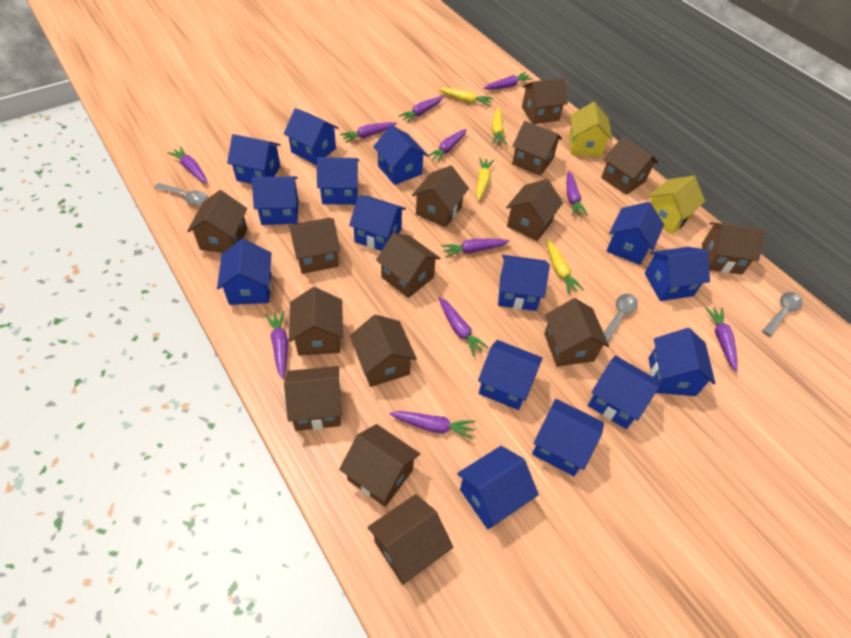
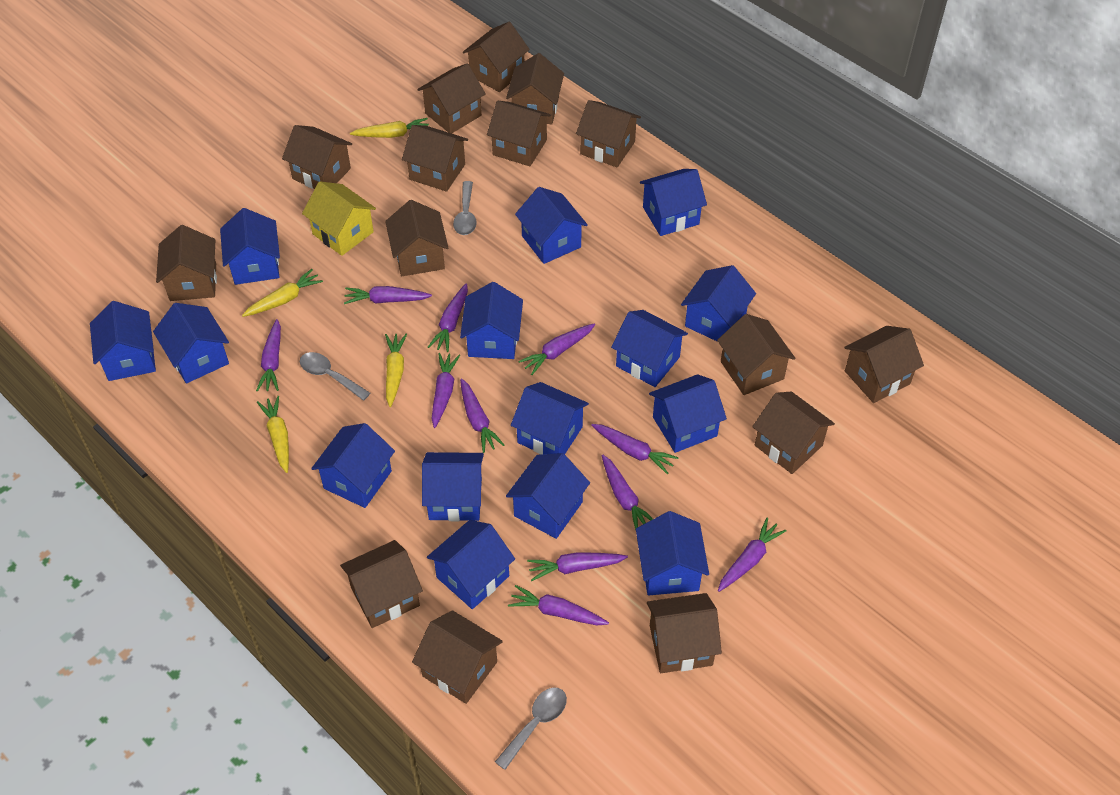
yellow house: [569,102,613,157] [648,176,705,234] = 2 -> [302,181,376,256] = 1

